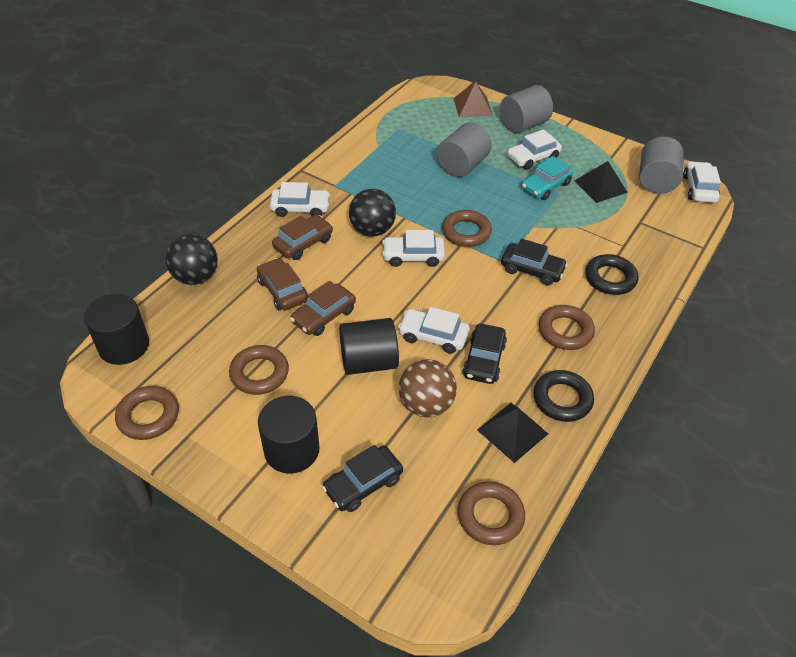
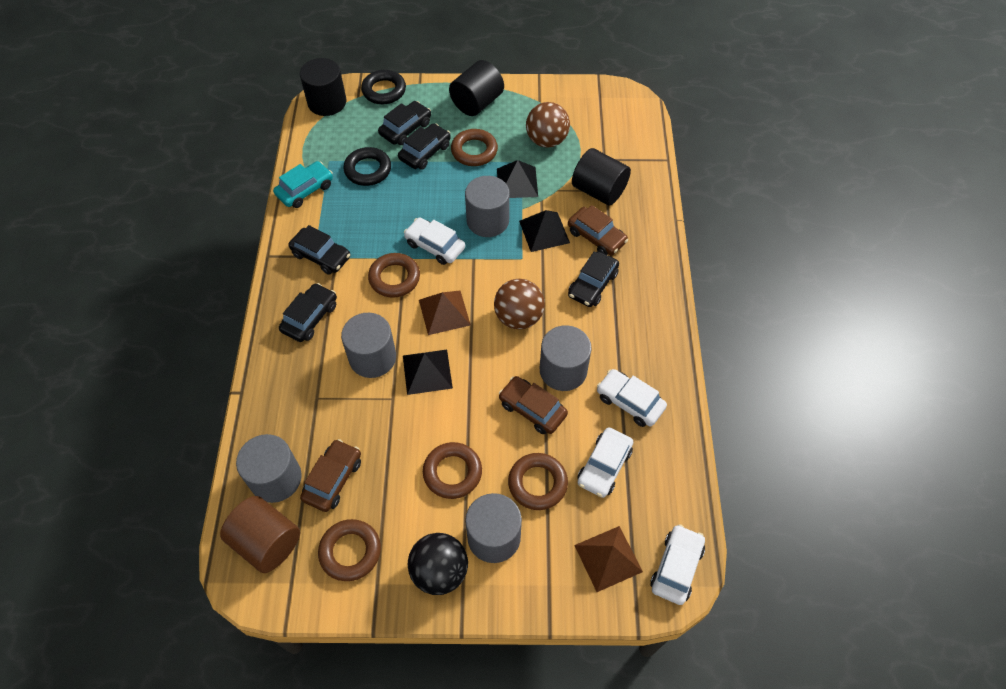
black ball: [165,234,218,285] [349,189,396,236] = 2 -> [408,533,468,595] = 1
black car: [322,445,403,512] [462,324,507,384] [501,238,568,285] = 3 -> [279,283,337,342] [289,225,350,275] [378,101,431,145] [398,123,451,170] [568,251,619,307] = 5
black pyramid: [477,403,548,463] [575,161,628,203] = 2 -> [403,350,453,395] [497,160,538,198] [519,210,570,252] = 3
brown ball: [399,359,457,417] = 1 -> [494,279,545,329] [526,102,570,147] = 2
brown cylinder: none = 0 -> [220,496,300,573] = 1
brown pyramid: [454,82,493,117] = 1 -> [419,291,471,335] [574,526,643,592] = 2
grey cylinder: [437,122,492,177] [500,85,553,133] [639,137,684,194] = 3 -> [236,434,302,503] [341,313,396,378] [465,176,510,237] [465,493,522,563] [540,325,592,391] = 5
white car: [270,182,330,217] [382,230,445,267] [398,307,469,354] [507,129,562,170] [683,161,721,203] = 5 -> [404,217,465,265] [577,427,633,498] [597,369,667,427] [650,524,705,605] = 4

